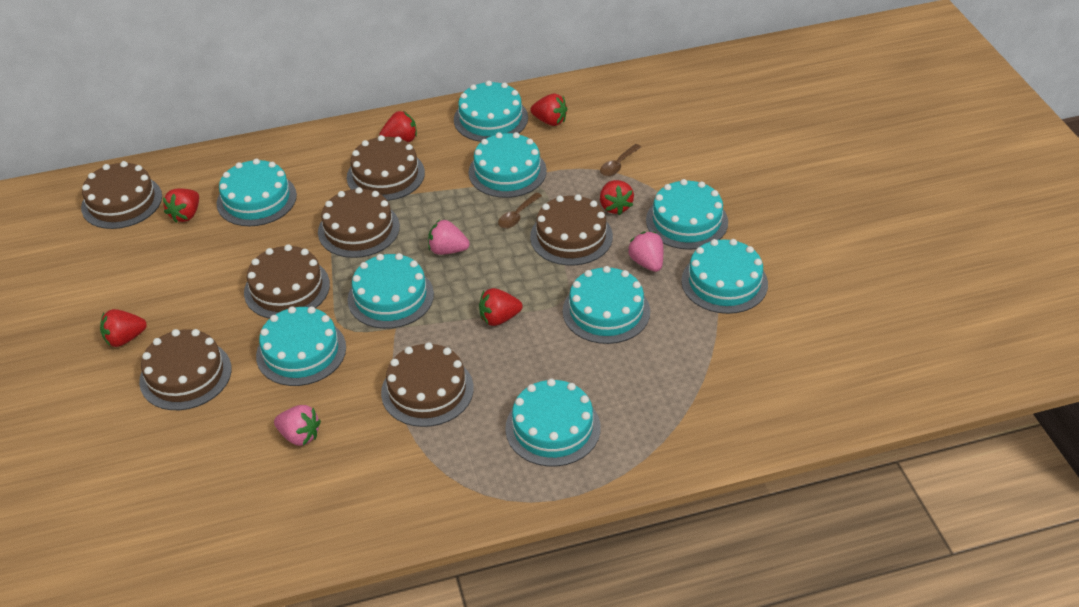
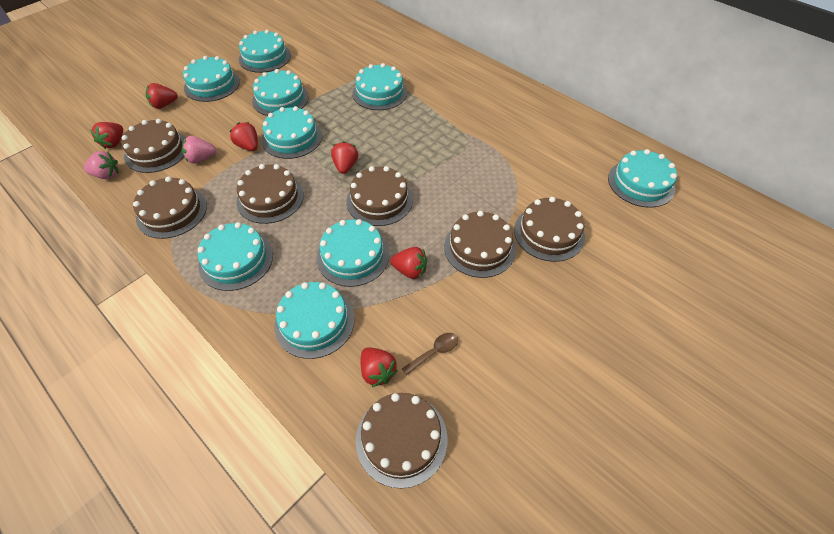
brown spoon: [498,193,542,228] [600,144,641,176] = 2 -> [402,333,458,376] = 1
pink strawberry: [274,405,321,446] [428,220,470,255] [628,232,663,272] = 3 -> [84,151,119,179] [182,136,216,163] = 2

